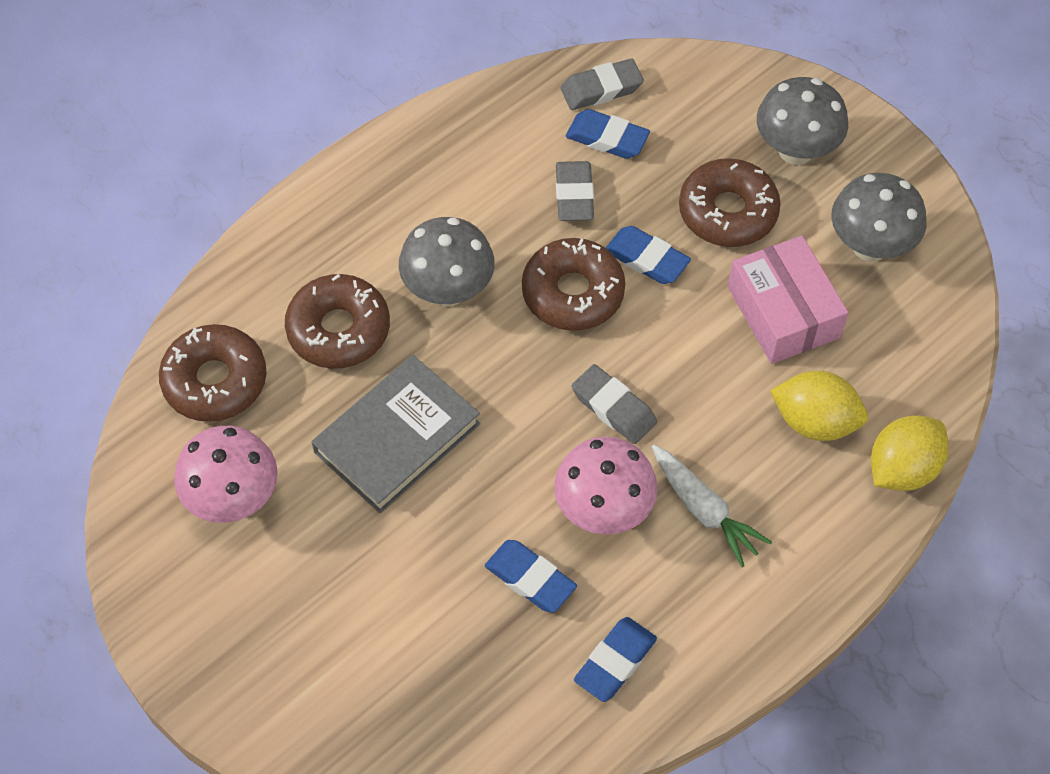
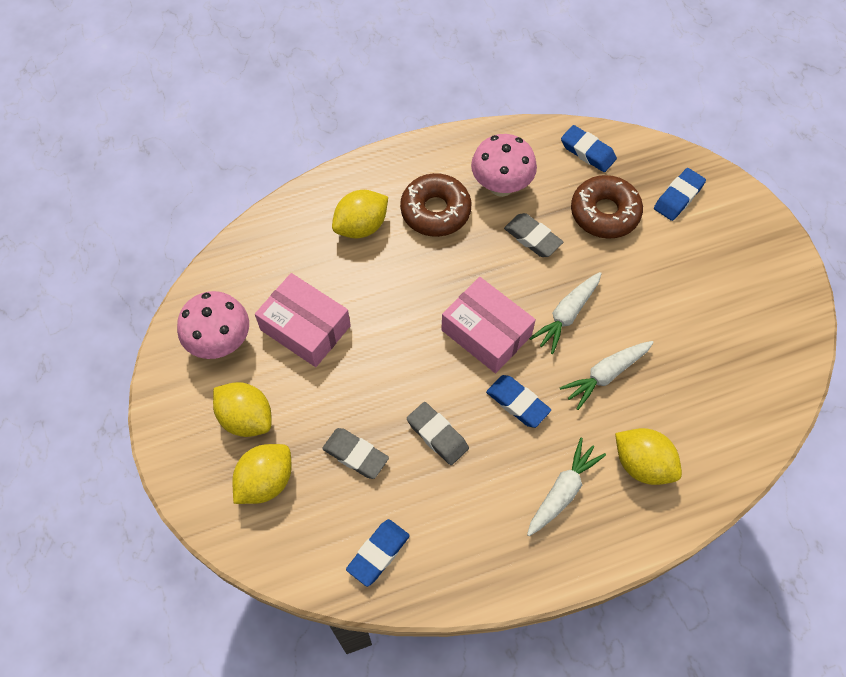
brown donut: [159,324,267,422] [285,274,390,369] [522,238,625,331] [679,158,781,247] = 4 -> [400,173,471,237] [571,175,643,239] = 2
grey book: [312,355,480,513] = 1 -> none = 0
grey mushroom: [399,217,495,306] [757,77,848,165] [831,173,926,262] = 3 -> none = 0
pink box: [728,236,849,364] = 1 -> [255,273,351,367] [441,277,536,373] = 2
white carrot: [652,445,772,567] = 1 -> [527,438,606,536] [529,272,602,354] [560,341,654,410] = 3
yellow lemon: [770,371,868,441] [871,416,949,491] = 2 -> [213,382,272,437] [232,444,291,504] [332,190,388,239] [615,428,682,485] = 4

